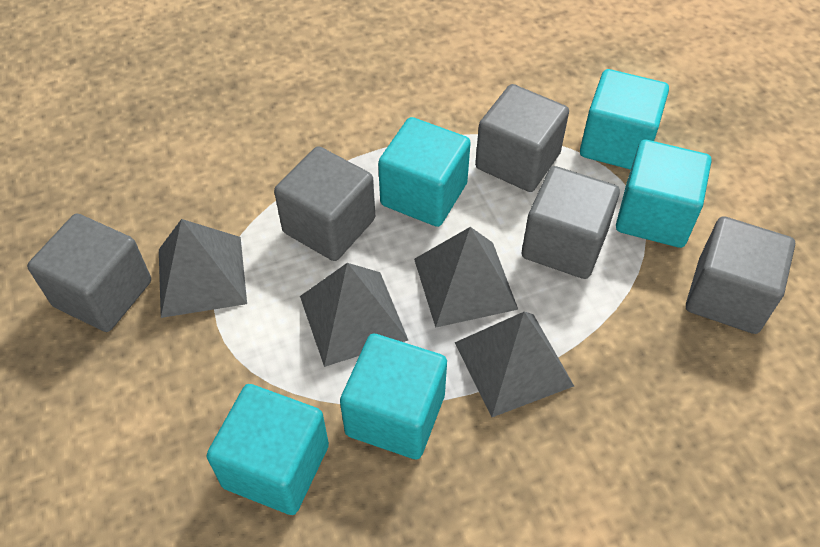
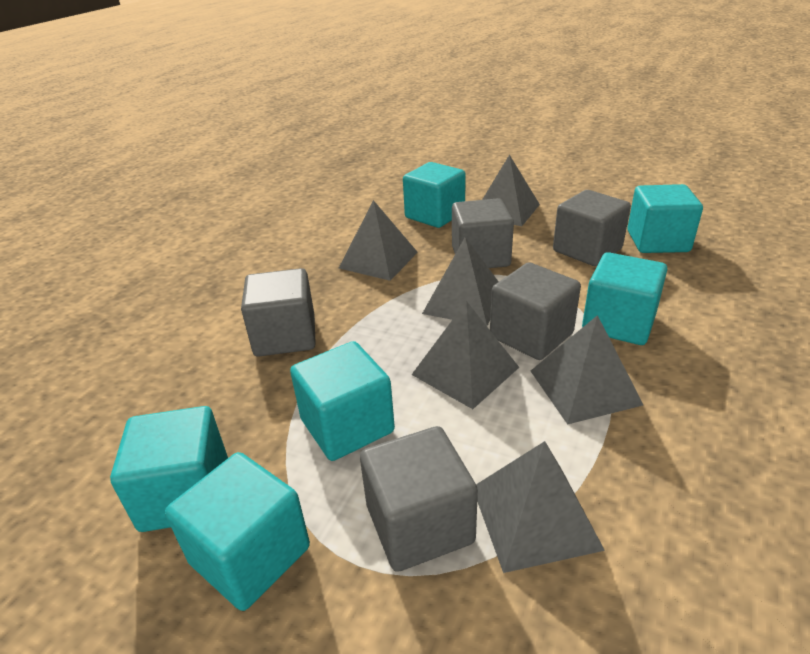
grey pyramid: [159,219,247,318] [300,263,408,367] [414,227,518,328] [455,312,574,417] = 4 -> [339,200,418,281] [411,301,519,409] [422,237,499,326] [476,441,605,573] [482,155,540,226] [531,315,643,425] = 6
turquoise cube: [207,384,329,515] [340,334,447,459] [378,117,471,227] [580,69,669,170] [616,140,711,248] = 5 -> [110,406,228,532] [165,452,310,611] [290,341,395,461] [403,162,466,228] [582,252,667,345] [627,184,703,253] = 6

